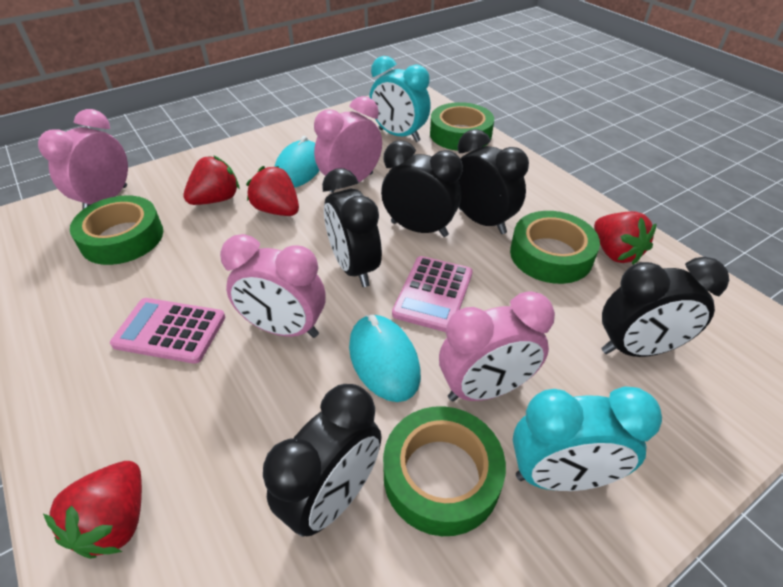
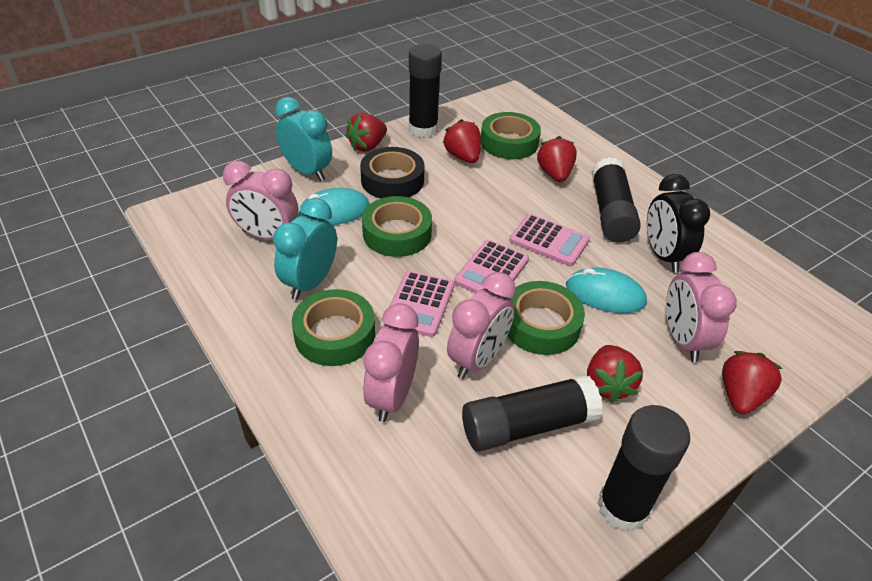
black clock: [263,384,382,537] [322,168,382,287] [381,141,463,237] [458,129,529,234] [601,257,729,357] = 5 -> [647,174,710,273] = 1
black glue stick: none = 0 -> [409,44,442,138] [462,374,603,452] [592,157,641,243] [597,405,690,531] = 4
black tape: none = 0 -> [360,147,425,199] = 1
pink calculator: [110,298,225,364] [392,256,473,332] = 2 -> [384,271,454,337] [454,240,529,293] [509,214,590,266] = 3
red strawberry: [43,461,142,559] [183,155,240,205] [246,166,299,216] [594,211,657,265] = 4 -> [345,113,387,152] [443,119,481,163] [537,136,577,182] [587,345,643,403] [722,351,783,414] = 5

